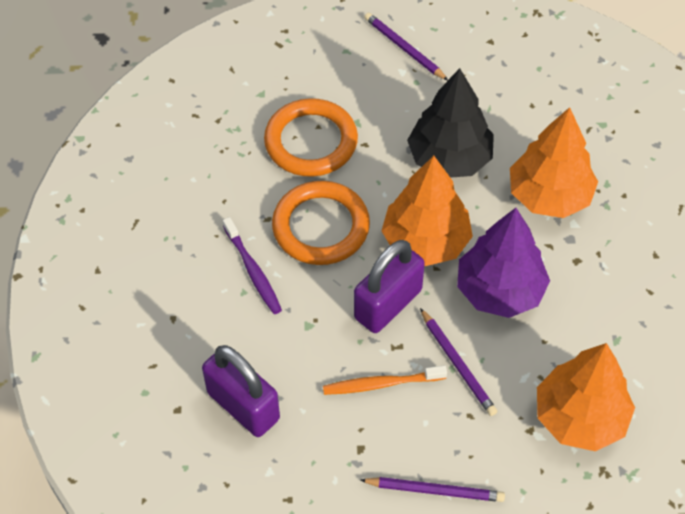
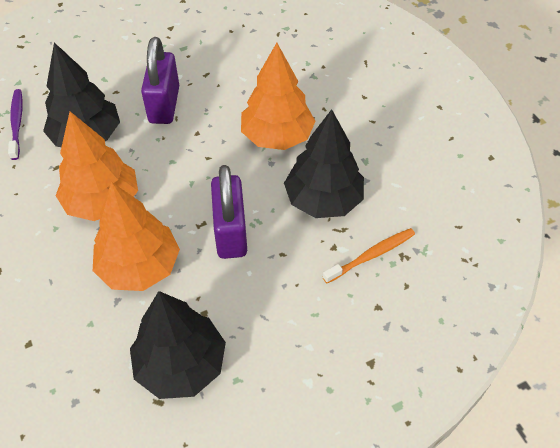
black tree: [407,68,494,178] = 1 -> [43,42,120,147] [130,291,226,399] [284,109,364,218] = 3
orange ring: [264,98,358,177] [272,181,370,265] = 2 -> none = 0
purple pencil: [360,477,505,502] [364,13,448,81] [420,308,497,416] = 3 -> none = 0
purple tree: [457,208,550,318] = 1 -> none = 0

